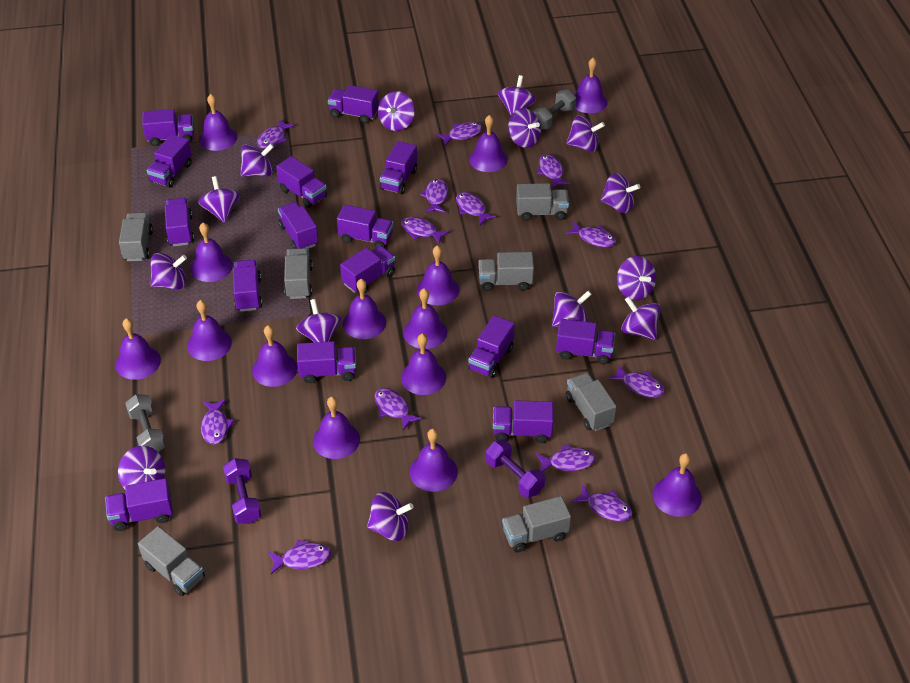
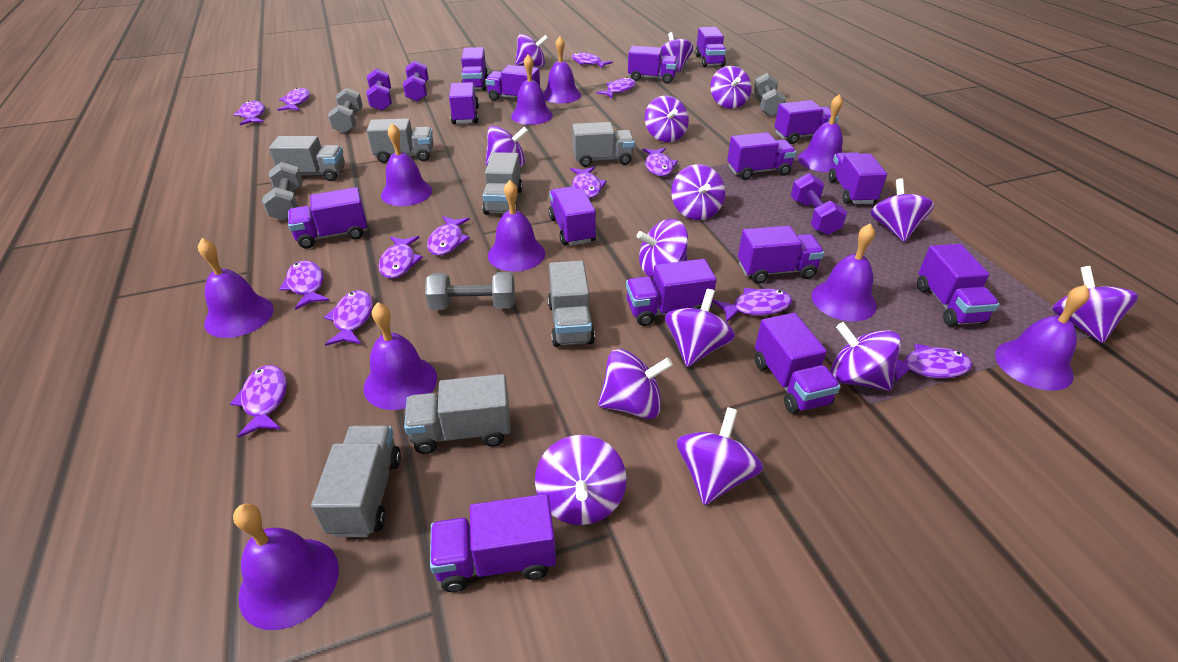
grey dumbbell: [125,394,166,452] [533,90,576,129] = 2 -> [262,162,303,221] [328,87,363,134] [425,272,515,310] [754,73,786,117] = 4
purple bell: [115,318,161,380] [187,300,232,361] [190,223,233,282] [199,94,237,151] [252,325,297,387] [313,397,360,459] [343,279,386,339] [401,334,446,395] [403,288,447,349] [410,429,458,492] [417,245,459,305] [469,115,508,172] [574,58,608,113] [653,453,702,517] = 14 -> [198,238,274,338] [233,504,339,630] [364,302,437,410] [381,124,432,206] [488,180,545,272] [511,54,553,125] [543,36,581,103] [798,94,843,172] [812,223,877,321] [995,285,1090,391] = 10
purple dumbbell: [223,458,261,524] [485,439,545,498] = 2 -> [366,68,392,111] [403,60,429,102] [791,173,847,235] = 3

